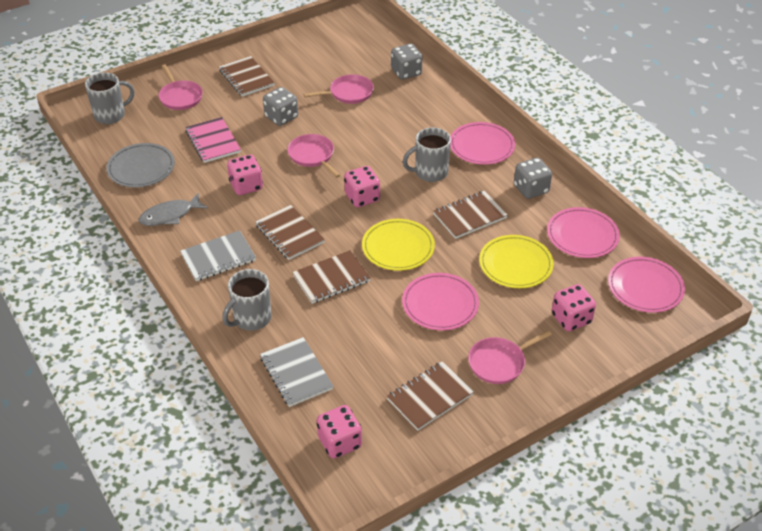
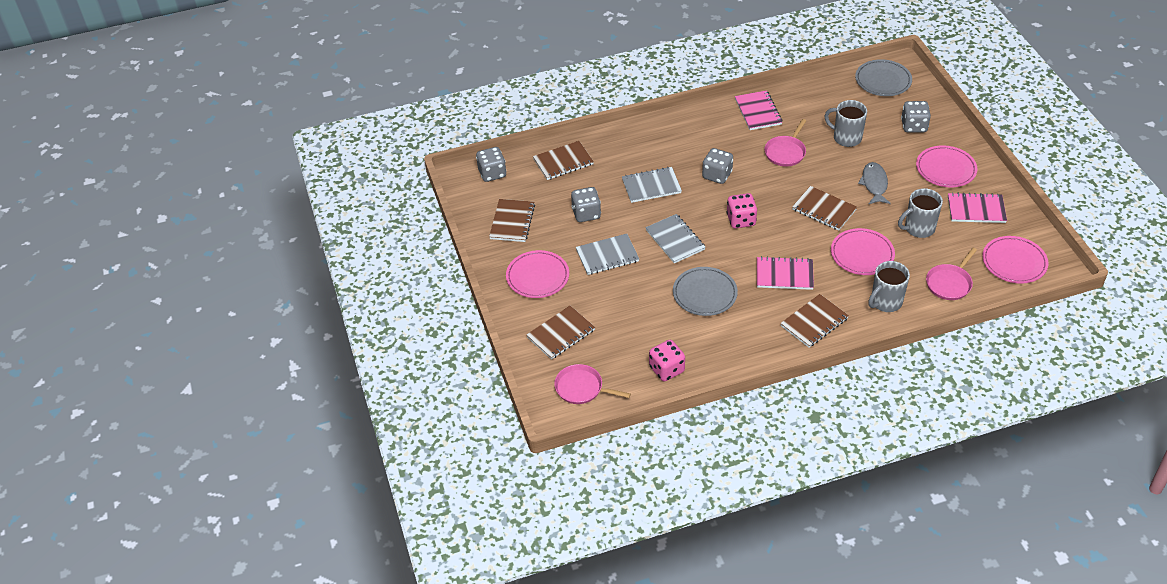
grey dice: [263,87,298,126] [391,44,423,80] [514,158,552,199] = 3 -> [476,147,506,182] [571,187,601,222] [702,148,733,184] [901,101,931,133] = 4
grey notebook: [180,230,256,281] [260,337,334,407] = 2 -> [576,234,639,275] [622,167,682,203] [645,214,706,263] = 3
grey plate: [106,143,175,188] = 1 -> [673,267,738,316] [855,59,912,96] = 2
pink dice: [227,155,263,195] [317,405,362,459] [344,166,380,207] [552,284,596,331] = 4 -> [649,340,685,381] [726,193,757,228] = 2
pink notebook: [186,117,241,163] = 1 -> [735,90,782,130] [757,256,814,290] [948,192,1007,223] = 3
pink pan: [159,64,203,110] [287,134,340,178] [304,74,374,104] [468,330,552,384] = 4 -> [554,364,631,404] [765,119,806,166] [926,248,977,300] = 3
yellow plate: [362,219,435,271] [479,235,554,288] = 2 -> none = 0

